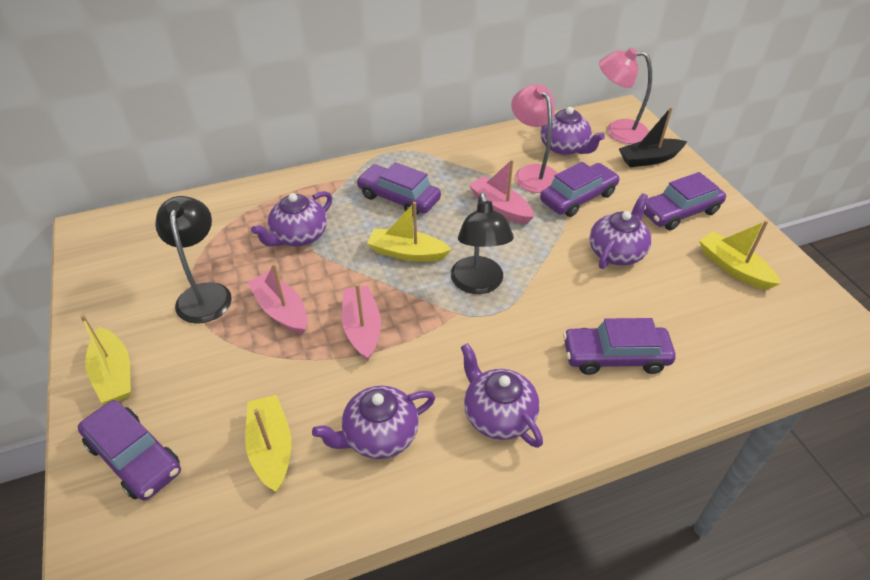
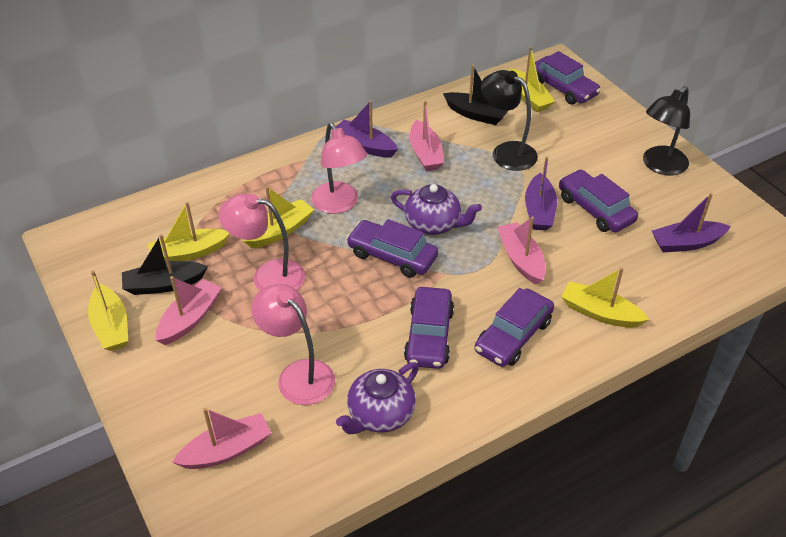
black boat: [619,107,687,167] = 1 -> [122,234,208,295] [443,65,508,125] = 2
pink boat: [247,263,307,335] [342,283,381,361] [469,159,534,224] = 3 -> [156,276,222,345] [172,408,271,469] [410,101,444,171] [497,217,546,285] = 4
pink lamp: [511,84,558,193] [599,48,652,144] = 2 -> [219,194,305,290] [251,284,335,405] [311,123,367,214] = 3
purple boat: none = 0 -> [336,100,398,158] [525,156,557,230] [652,193,731,253] = 3
purple teapot: [251,191,332,246] [312,386,435,459] [461,343,543,448] [541,107,605,156] [589,193,651,269] = 5 -> [336,362,419,434] [391,184,482,235] = 2
yellow boat: [80,315,131,403] [245,395,292,492] [367,202,452,262] [699,220,781,290] = 4 -> [88,271,128,351] [148,202,230,261] [243,186,314,248] [510,46,555,112] [561,267,649,328] = 5

